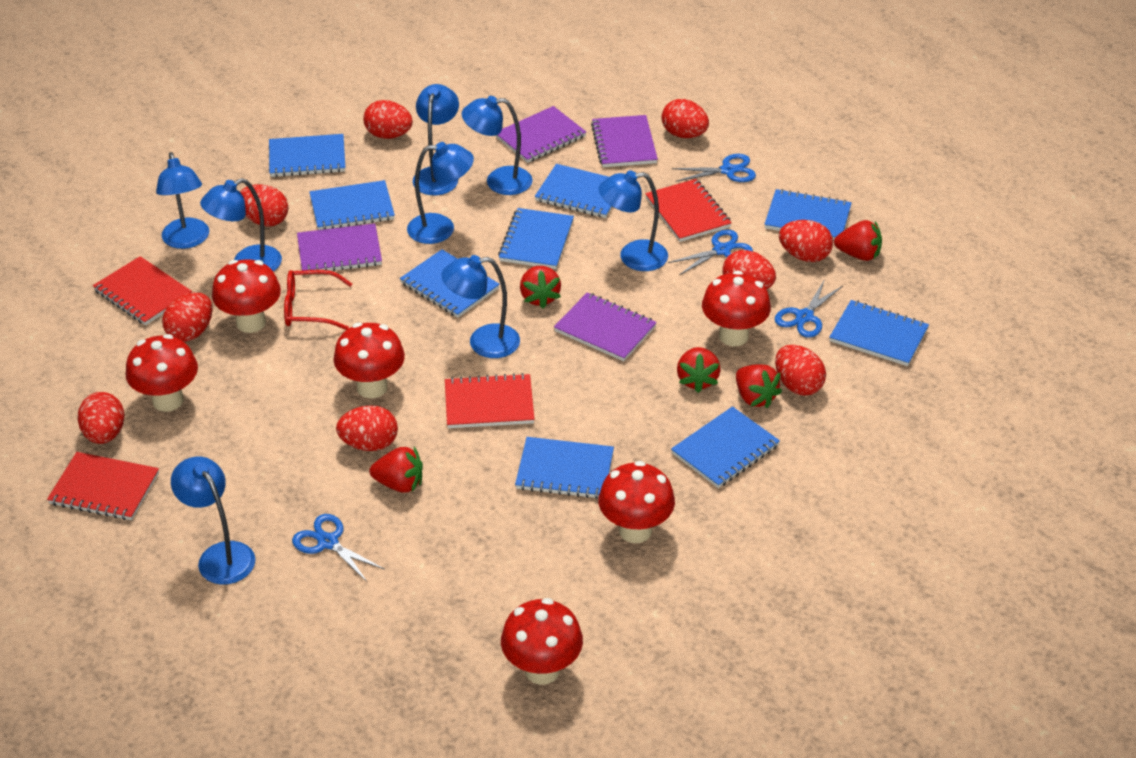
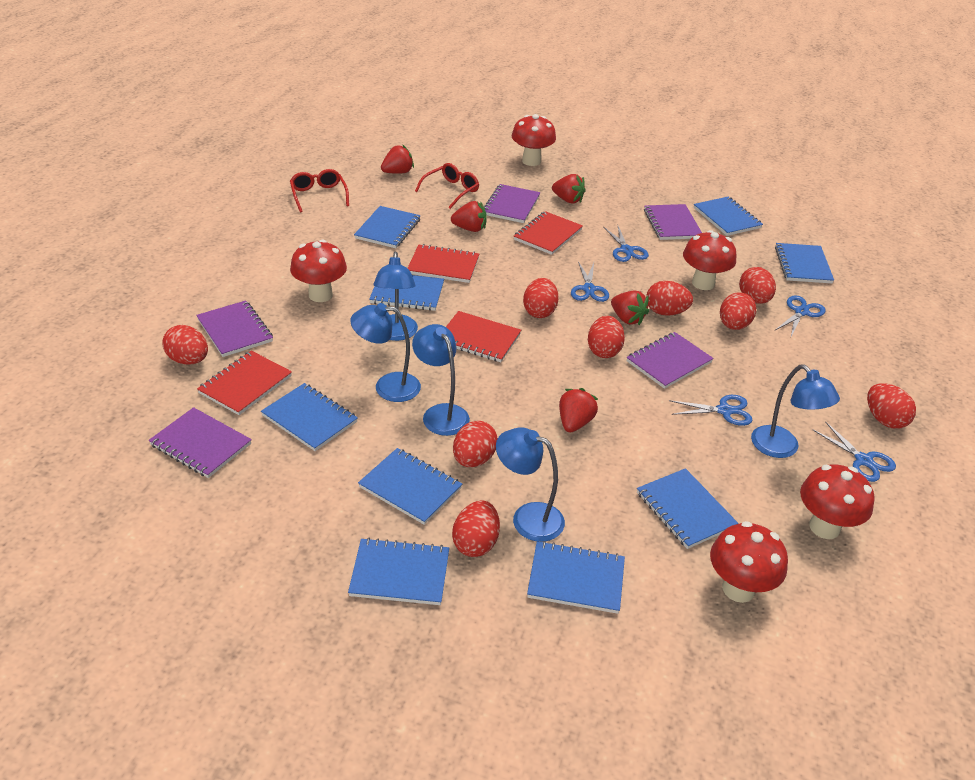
blue lamp: [156,152,209,249] [171,456,255,585] [200,178,282,272] [407,142,474,244] [413,84,459,195] [442,255,520,358] [462,96,533,195] [599,170,668,271] = 8 -> [350,303,421,402] [374,252,418,341] [412,324,470,436] [496,428,565,542] [751,364,840,458] = 5
blue scissors: [292,514,385,583] [668,229,753,275] [672,154,756,182] [775,279,843,338] = 4 -> [571,261,609,302] [603,226,649,262] [669,395,752,426] [775,295,826,337] [813,422,896,482] = 5
purple notebook: [297,223,382,271] [496,106,586,163] [554,292,657,361] [591,115,658,167] = 4 -> [149,407,252,478] [196,300,273,357] [484,184,540,223] [627,332,714,389] [644,204,702,240] = 5
red glasses: [284,270,352,330] = 1 -> [290,169,349,212] [415,163,479,209] = 2
red mushroom: [126,334,198,412] [212,259,281,333] [333,323,405,398] [501,598,583,685] [598,461,675,543] [702,271,771,346] = 6 -> [290,240,347,302] [512,114,556,166] [683,230,736,290] [710,521,788,603] [800,464,874,539] = 5

